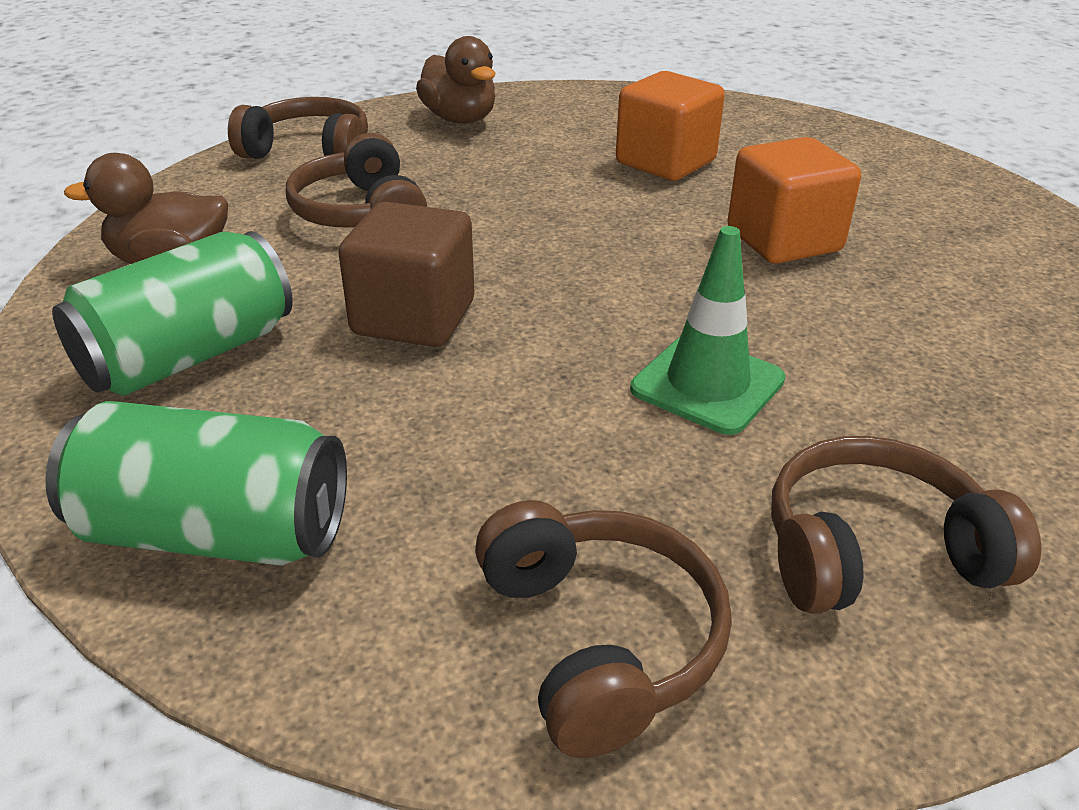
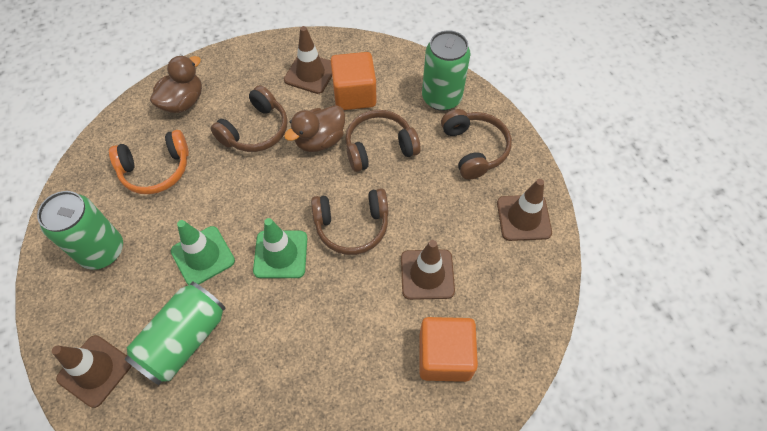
brown cube: [338,202,474,347] = 1 -> none = 0
brown traffic cone: none = 0 -> [52,335,132,408] [284,26,332,94] [401,240,455,300] [497,179,552,241] = 4
green can: [45,401,347,566] [52,231,293,396] = 2 -> [37,191,123,270] [125,281,226,385] [422,30,471,111] = 3
green traffic cone: [630,226,786,435] = 1 -> [171,220,235,285] [253,218,307,278] = 2
orange headphones: none = 0 -> [109,130,189,194] = 1

